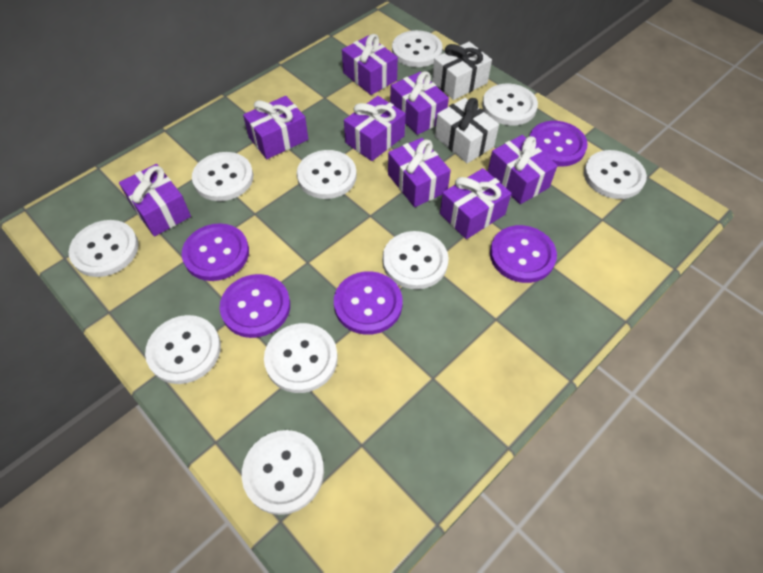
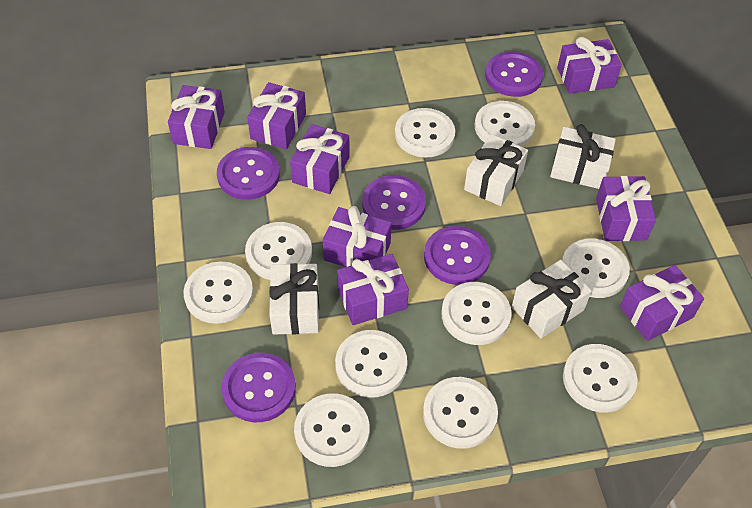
white gift: [432,42,492,100] [435,98,499,164] = 2 -> [269,263,319,334] [464,134,528,206] [512,260,592,339] [550,124,616,189] = 4

